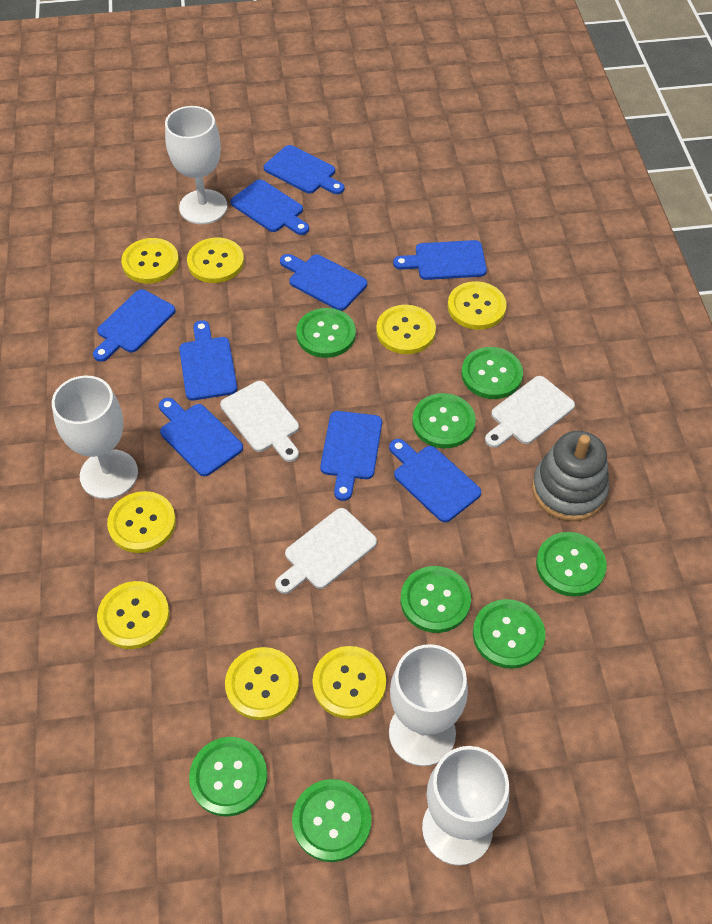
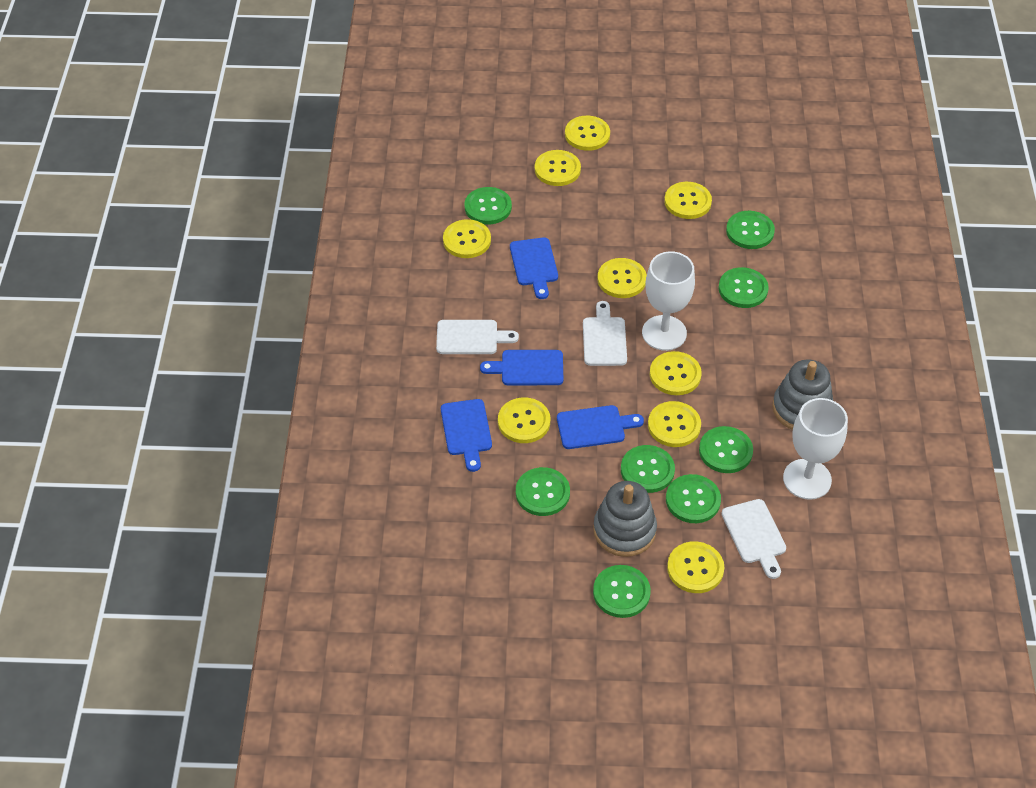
blue cutting board: [93,289,176,362] [159,398,243,476] [179,320,237,400] [230,180,309,235] [264,145,344,194] [280,254,367,311] [320,411,382,501] [389,439,481,522] [393,240,487,280] = 9 -> [441,399,492,472] [480,350,563,385] [510,237,558,299] [557,405,644,449] = 4
grey stacking toy: [532,431,609,521] = 1 -> [593,481,657,557] [772,359,833,430] = 2
white goblet: [52,376,138,499] [165,106,228,224] [389,644,468,766] [422,746,509,866] = 4 -> [642,251,695,351] [783,398,848,500] = 2
yellow button: [97,581,170,649] [107,491,176,553] [121,238,179,284] [187,237,244,283] [225,647,299,720] [312,646,386,719] [376,305,436,354] [448,281,507,330] = 8 -> [443,219,491,258] [498,397,550,443] [535,150,581,186] [565,116,610,151] [597,258,647,298] [648,401,701,447] [650,351,702,395] [664,182,712,219] [667,541,724,593] = 9

